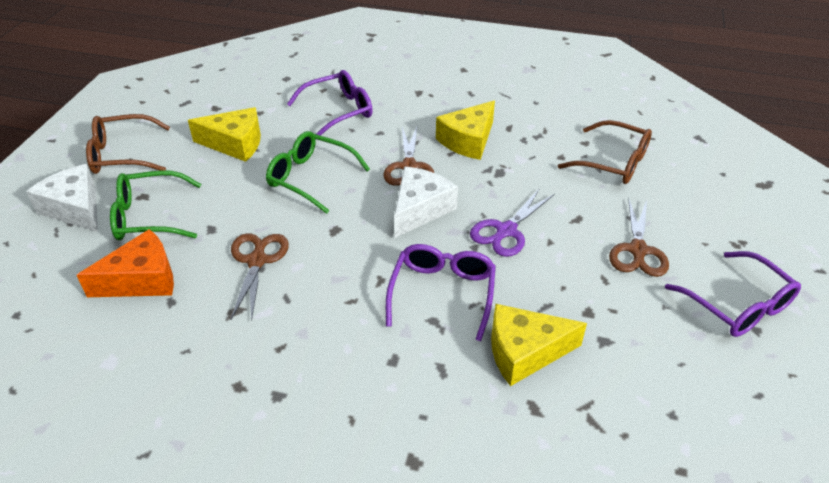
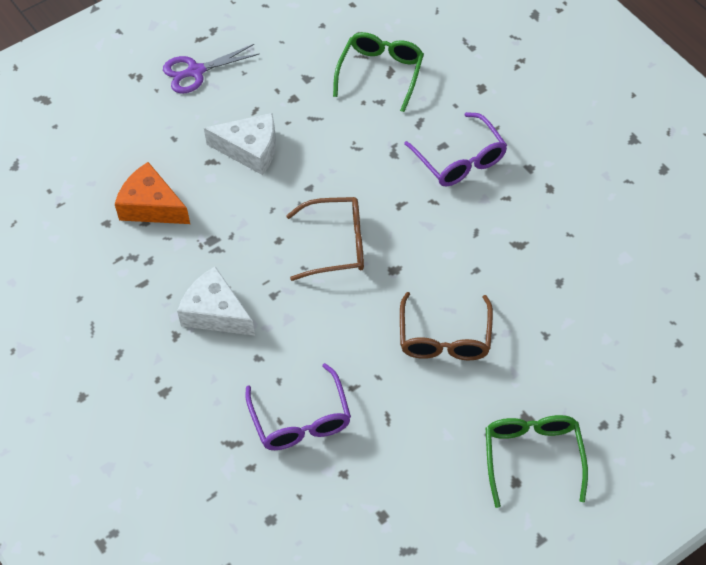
brown scissors: [230,233,289,321] [383,127,434,186] [609,198,669,277] = 3 -> none = 0
purple glasses: [287,70,373,136] [386,244,496,341] [665,251,801,337] = 3 -> [245,363,351,450] [404,112,507,186] = 2
yellow cheese: [188,107,261,162] [436,101,495,160] [491,304,587,386] = 3 -> none = 0

